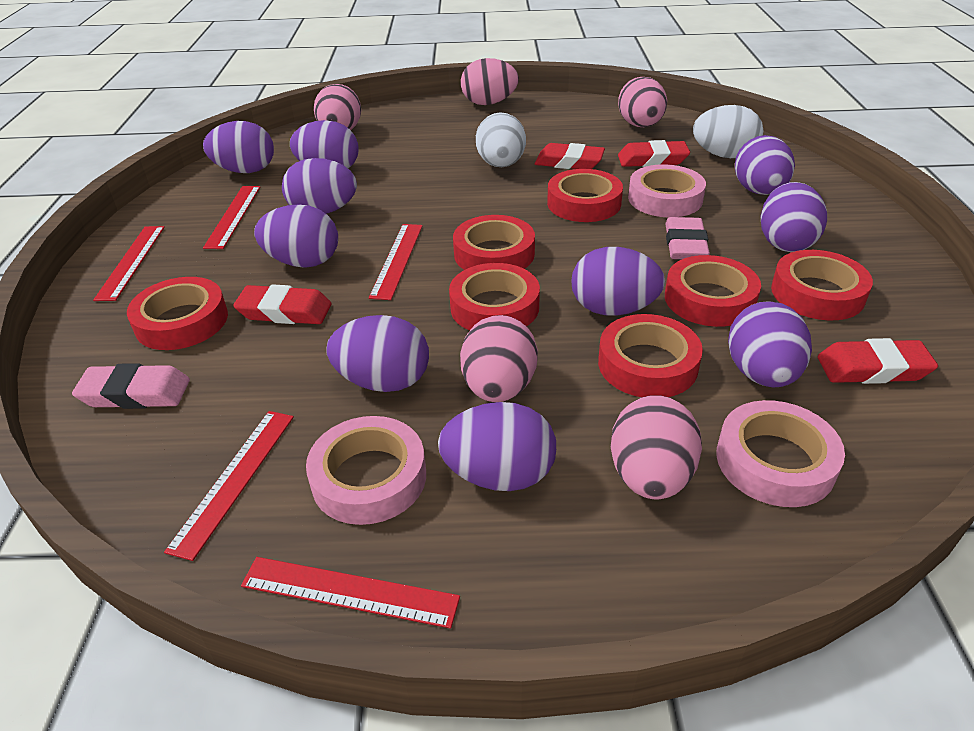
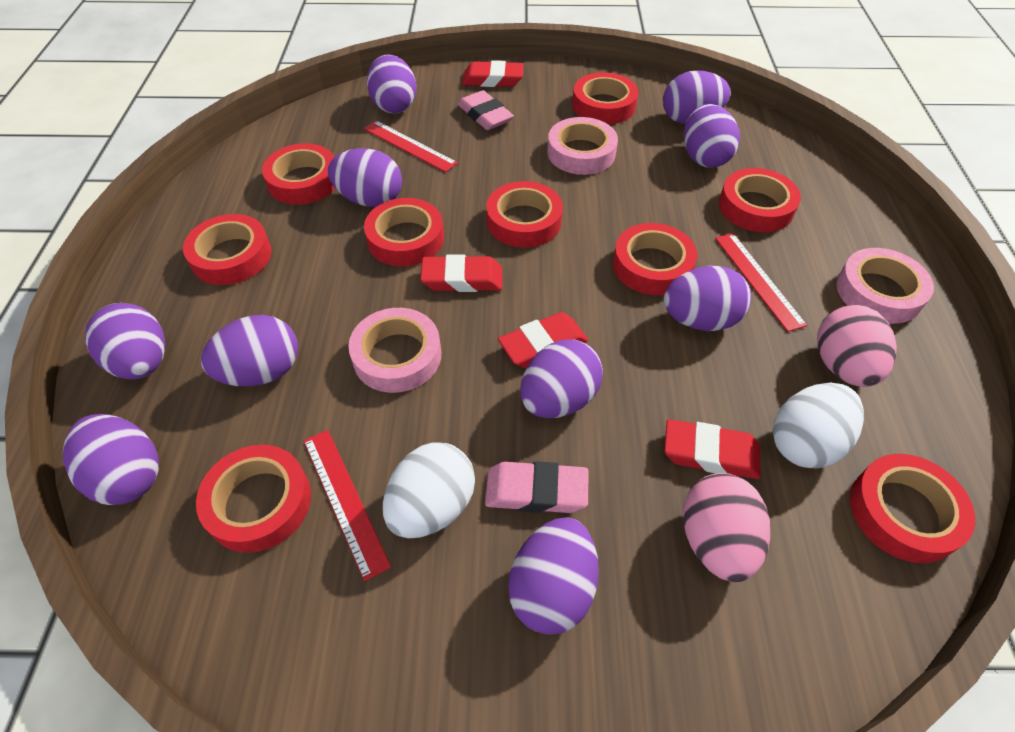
pink egg: [314,84,361,130] [460,315,538,402] [461,58,519,105] [611,395,702,500] [618,77,667,127] = 5 -> [683,473,770,582] [817,305,897,387] = 2
red ruler: [93,226,165,301] [164,411,294,561] [203,186,260,249] [241,557,460,629] [369,224,423,300] = 5 -> [304,430,391,581] [363,120,458,172] [715,233,807,332] = 3
red tape: [127,277,228,350] [449,263,540,331] [453,215,535,270] [547,169,623,222] [598,314,703,397] [665,255,761,327] [771,250,873,320] = 7 -> [183,214,272,285] [196,445,311,553] [262,143,335,205] [364,198,444,267] [486,181,563,248] [572,72,639,124] [613,223,697,295] [719,168,801,232] [850,454,975,563] = 9

